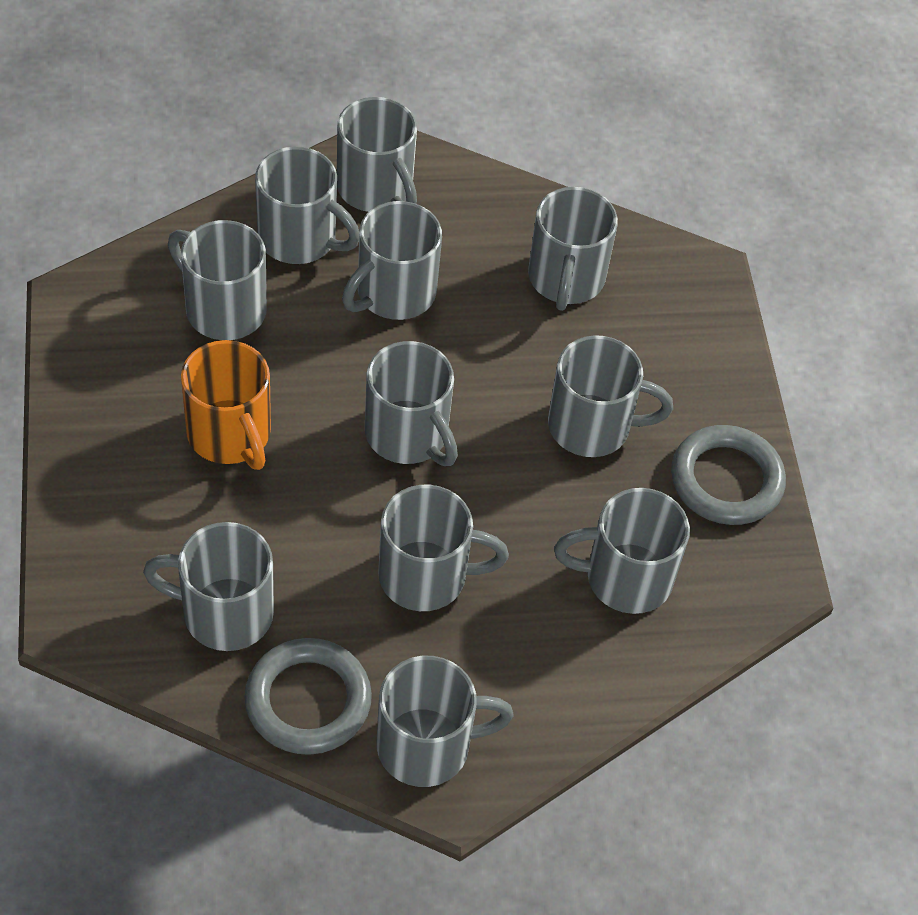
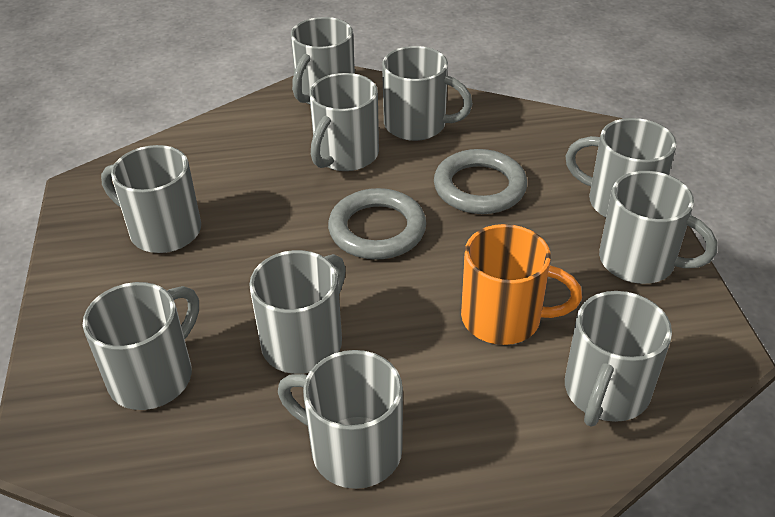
grey mug: [143,522,274,651] [168,220,267,340] [255,147,359,264] [337,97,417,212] [342,201,442,320] [365,341,458,466] [377,656,514,787] [378,485,509,611] [528,187,618,311] [548,335,673,457] [554,488,690,614] = 11 -> [83,282,199,410] [101,145,201,253] [249,250,346,374] [278,350,403,489] [291,17,355,104] [309,73,379,171] [382,46,473,141] [565,118,677,217] [565,291,672,426] [599,171,717,284] = 10

